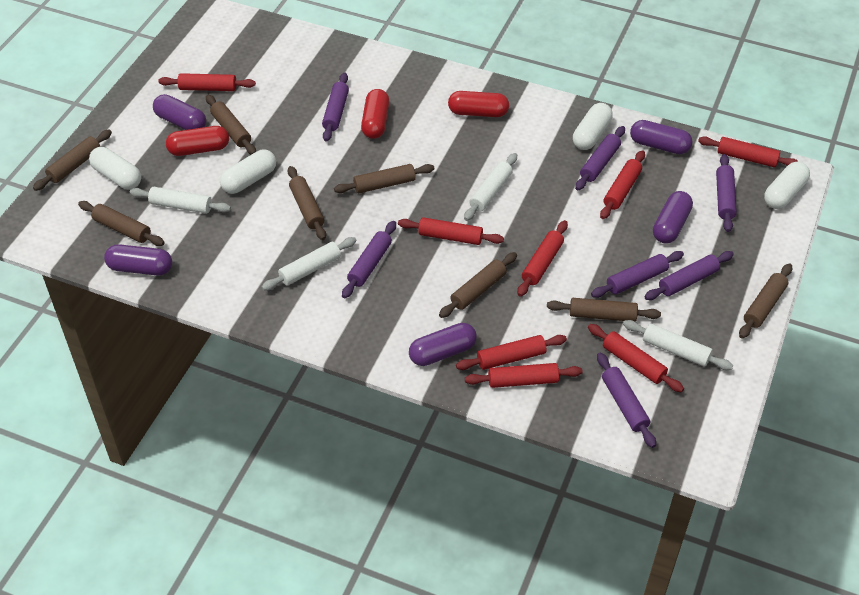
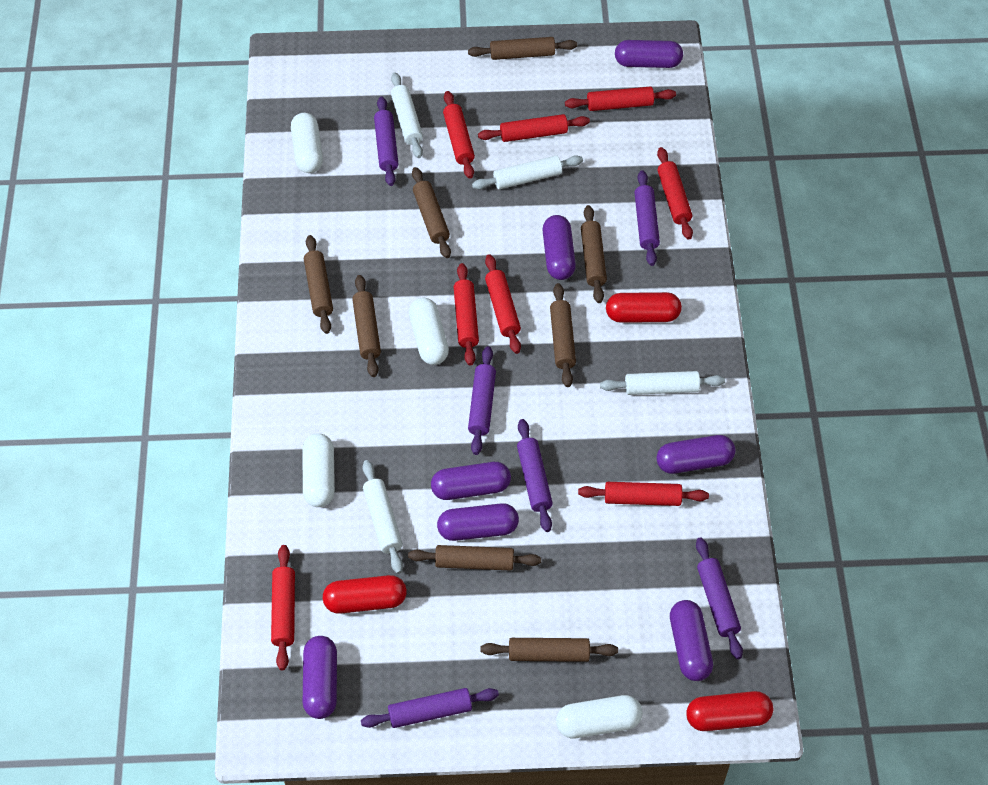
purple capsule: [104,244,172,275] [153,94,206,130] [409,323,477,366] [630,120,693,154] [653,191,693,243] = 5 -> [303,636,337,719] [431,462,511,500] [437,503,519,541] [543,215,576,280] [615,40,683,68] [657,435,736,474] [670,600,713,681] = 7
purple rolling pin: [322,73,349,142] [342,221,396,298] [575,126,625,190] [591,251,684,298] [597,352,656,448] [644,251,734,300] [716,154,737,232] = 7 -> [361,688,499,728] [374,96,398,186] [468,346,496,455] [517,419,553,532] [634,170,660,266] [696,537,743,659] = 6

